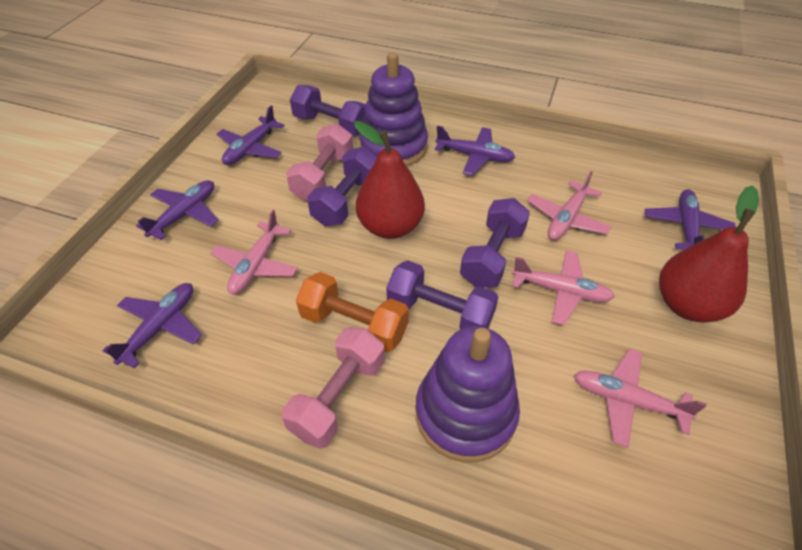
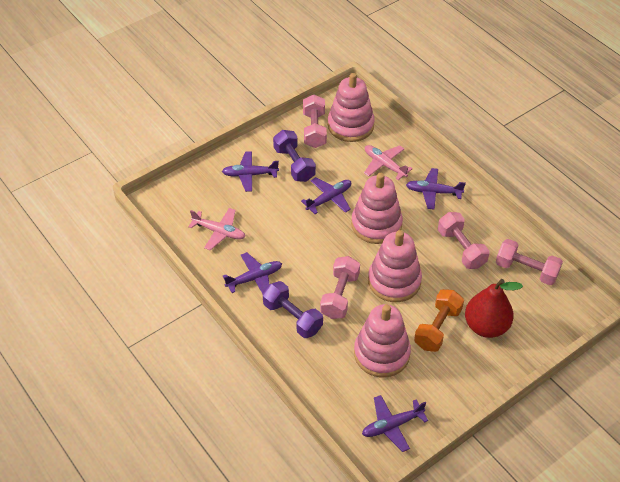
pink dumbbell: [282,327,385,449] [286,124,353,201] = 2 -> [303,95,327,148] [320,256,360,319] [438,212,489,269] [496,239,563,285] = 4
pink plane: [211,210,298,295] [512,250,615,325] [527,171,611,240] [574,348,707,448] = 4 -> [188,208,245,251] [364,145,413,180] = 2
pink stacking toy: none = 0 -> [328,73,375,142] [351,173,403,244] [354,304,411,378] [368,230,422,302] = 4
purple dumbbell: [290,85,366,136] [307,147,377,226] [386,260,498,330] [460,198,530,288] = 4 -> [263,281,323,338] [273,130,316,182] = 2
purple stacking toy: [359,52,428,166] [415,326,520,462] = 2 -> none = 0
red pear: [354,121,425,239] [659,185,759,323] = 2 -> [465,279,523,338] = 1

